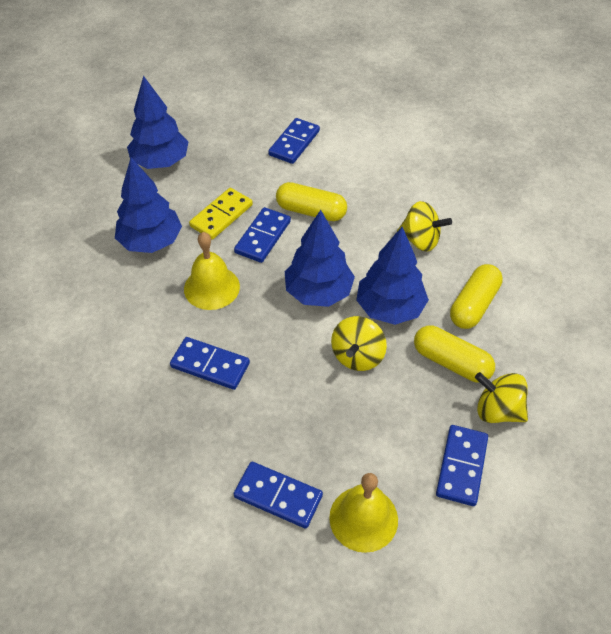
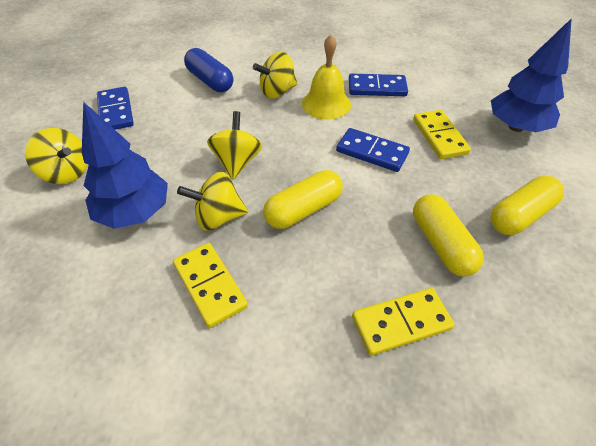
blue capsule: none = 0 -> [184,48,233,92] = 1
blue domino: [170,337,250,390] [234,207,291,263] [234,462,323,529] [268,118,320,164] [436,425,488,506] = 5 -> [97,87,134,130] [336,128,410,172] [349,74,408,96] = 3
blue tree: [115,158,182,253] [127,75,189,169] [285,210,355,307] [356,227,429,325] = 4 -> [82,102,168,229] [491,18,572,132] = 2
yellow bell: [184,232,240,310] [329,473,398,553] = 2 -> [302,35,351,120] = 1
yellow domino: [189,188,253,240] = 1 -> [173,243,248,328] [352,288,455,356] [413,110,471,159] = 3
yellow spinning top: [331,316,387,371] [397,201,452,252] [475,372,528,423] = 3 -> [25,128,88,184] [177,172,248,231] [207,111,262,179] [253,52,298,98] = 4

